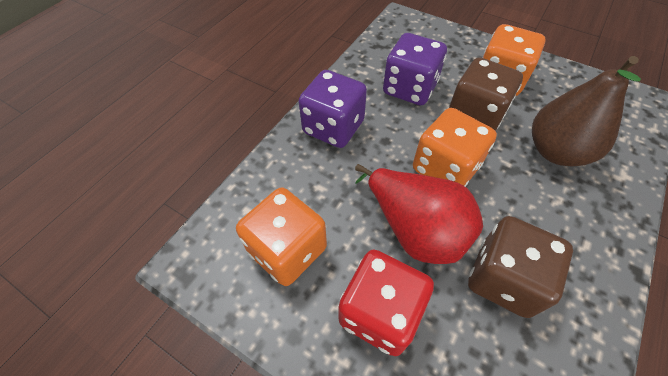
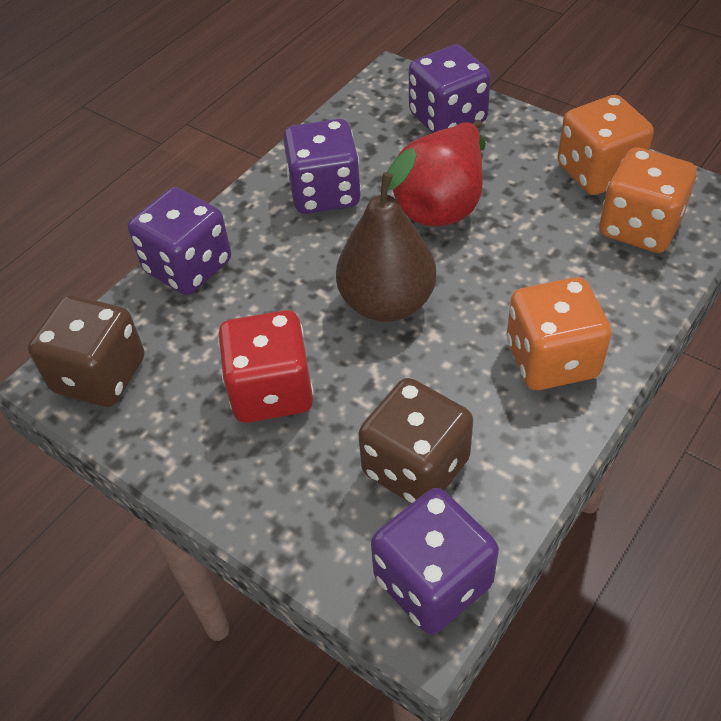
purple dice: [298,70,367,148] [383,33,447,105] = 2 -> [128,187,231,295] [283,119,361,214] [371,488,499,634] [409,44,491,133] = 4

